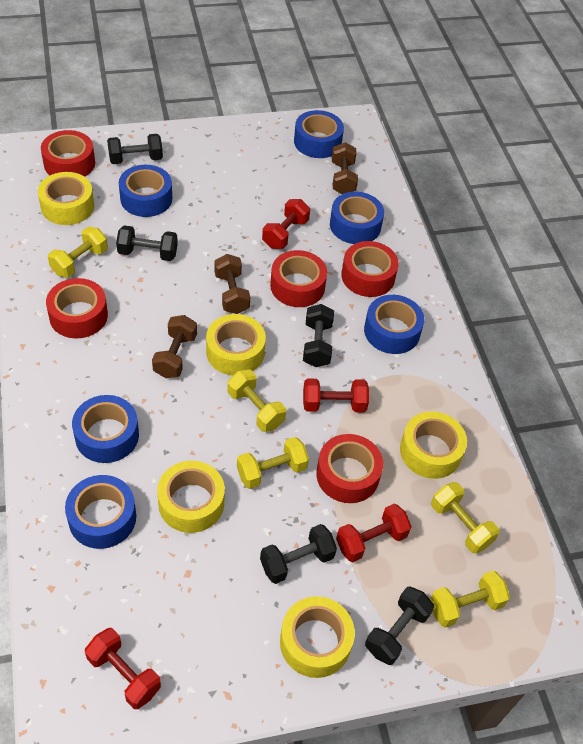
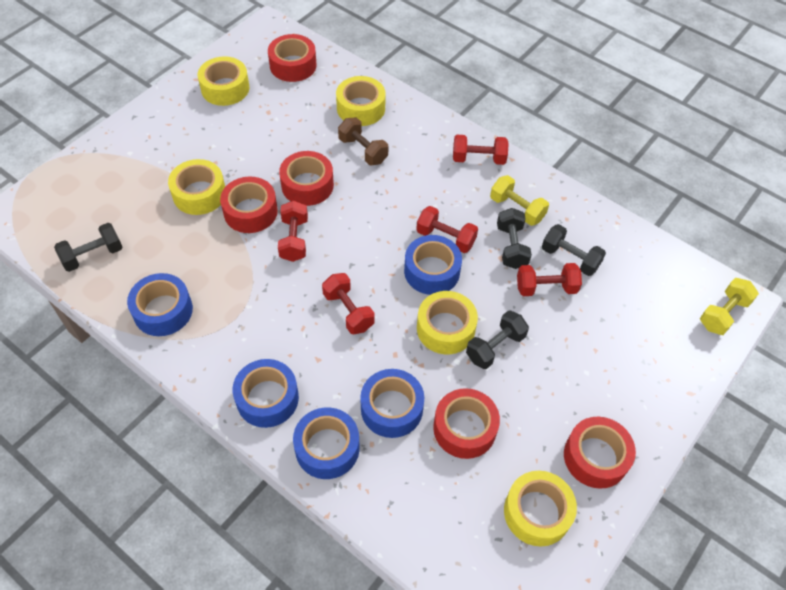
black dumbbell: [107,134,163,164] [116,225,178,261] [260,524,337,584] [303,304,334,367] [365,587,434,665] = 5 -> [54,223,122,272] [466,310,529,369] [497,208,532,269] [542,224,606,276] = 4
blue tape: [65,475,136,549] [72,395,139,463] [119,165,172,217] [294,110,344,158] [330,192,384,244] [364,295,424,354] = 6 -> [127,273,193,336] [233,359,299,428] [293,407,359,479] [360,369,424,438] [404,235,462,295] = 5
brown dumbbell: [152,315,197,378] [214,254,250,314] [332,142,358,194] = 3 -> [338,117,388,166] = 1
red dumbbell: [85,628,161,709] [262,199,310,249] [303,379,369,412] [336,504,412,562] = 4 -> [278,200,308,262] [322,273,375,334] [416,206,478,253] [453,135,509,165] [517,263,582,296] = 5
yellow dumbbell: [48,227,108,278] [227,369,286,432] [237,437,309,489] [430,571,510,628] [431,482,499,554] = 5 -> [490,175,549,226] [700,278,759,335] = 2

